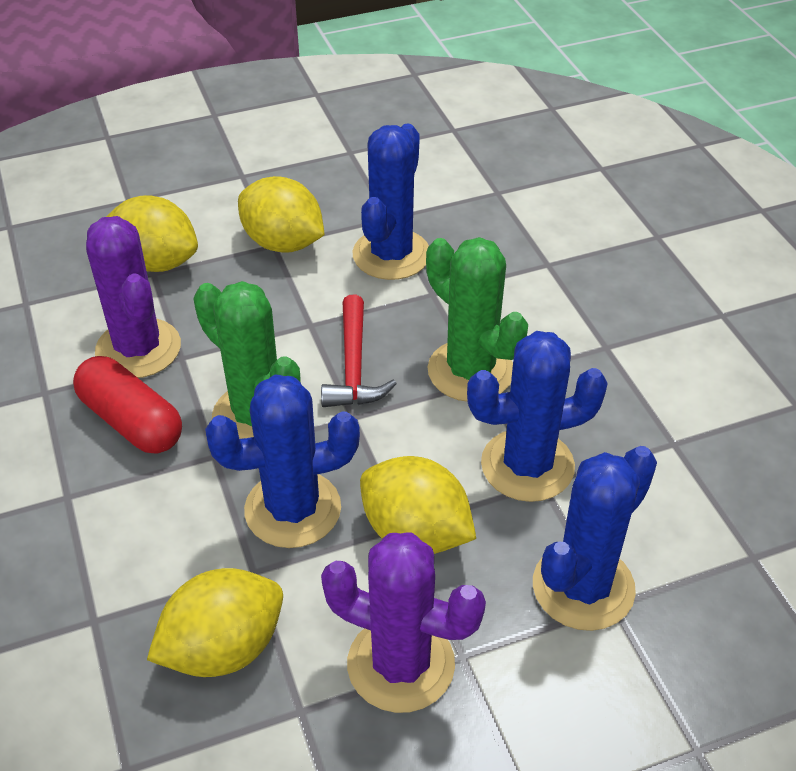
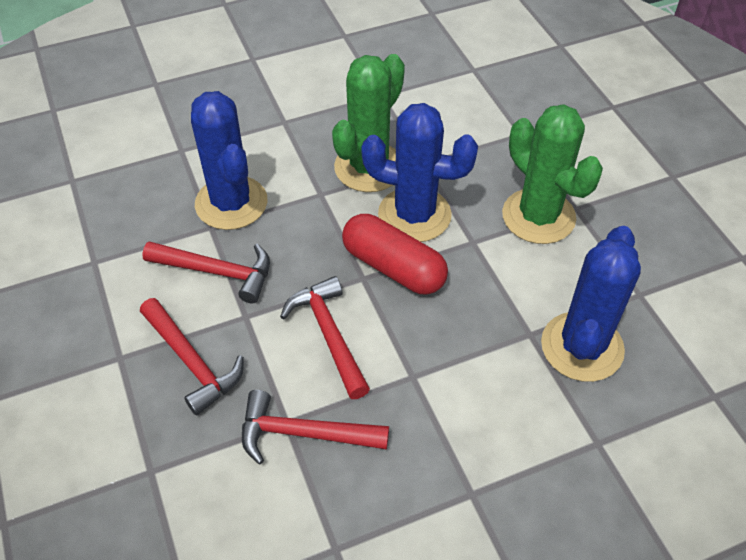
blue cactus: [205,374,360,548] [353,124,429,280] [467,331,608,502] [533,446,657,631] = 4 -> [191,91,267,230] [361,103,478,242] [541,226,641,382] = 3
purple cactus: [86,216,181,378] [321,533,486,713] = 2 -> none = 0
red hammer: [321,295,397,407] = 1 -> [140,298,244,415] [142,241,270,303] [242,390,389,464] [280,276,370,399] = 4
yellow lemon: [106,195,198,272] [147,568,283,677] [238,176,325,253] [360,456,476,554] = 4 -> none = 0

